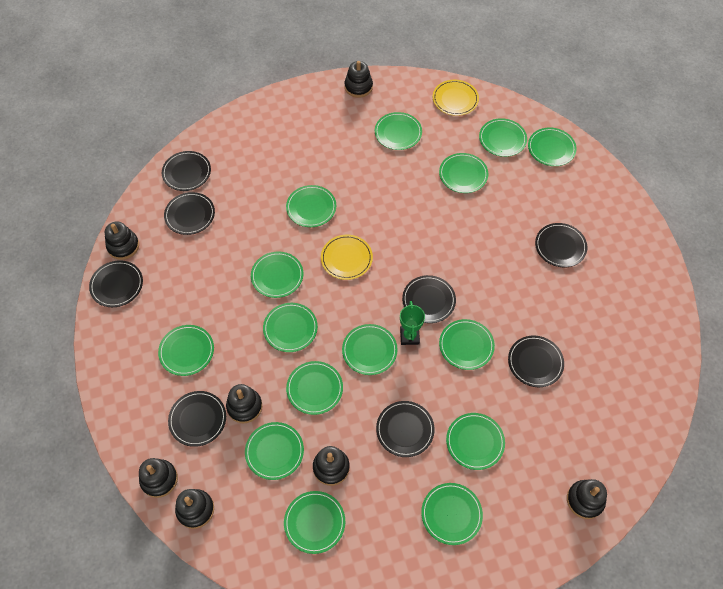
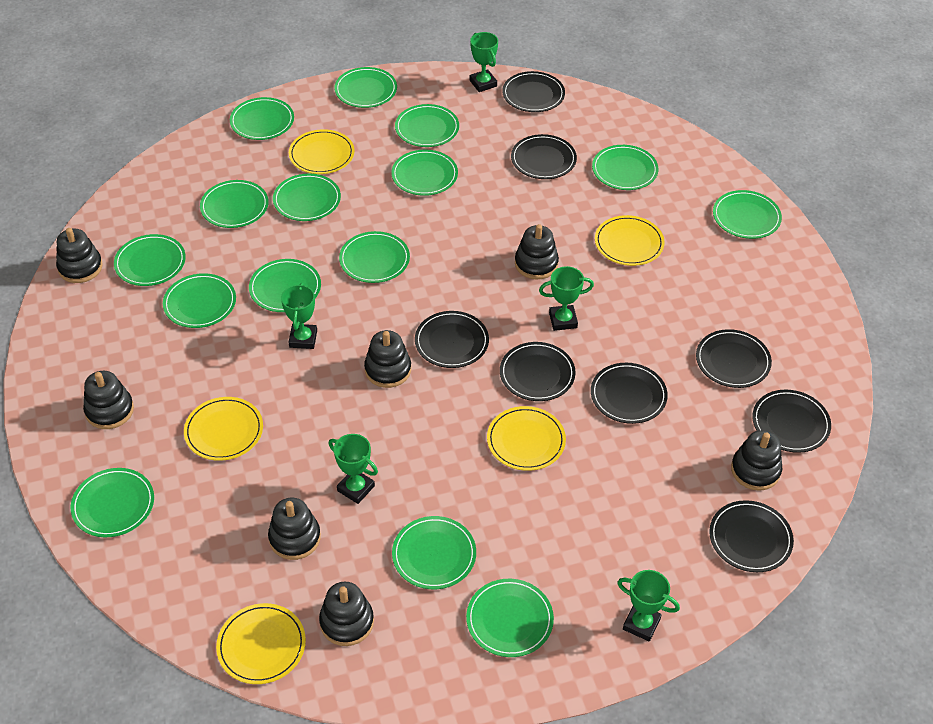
green trophy: [400,301,425,345] = 1 -> [281,283,317,349] [328,434,378,504] [470,32,498,92] [539,266,594,331] [617,570,680,642] = 5
yellow plate: [321,235,373,280] [433,80,479,116] = 2 -> [184,397,263,461] [216,603,306,684] [289,129,355,174] [487,406,566,471] [595,215,665,266] = 5

